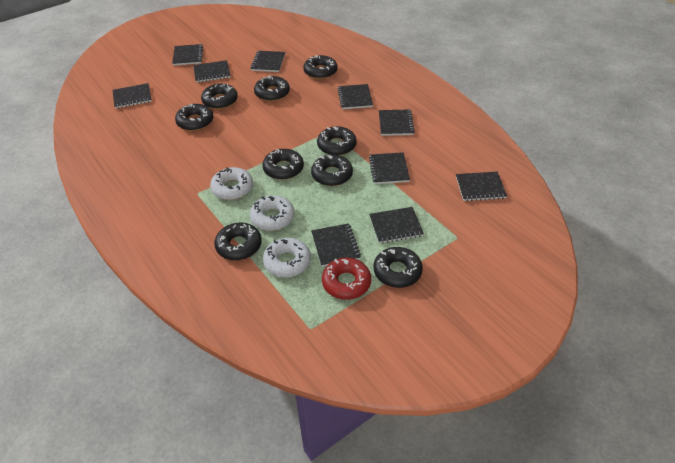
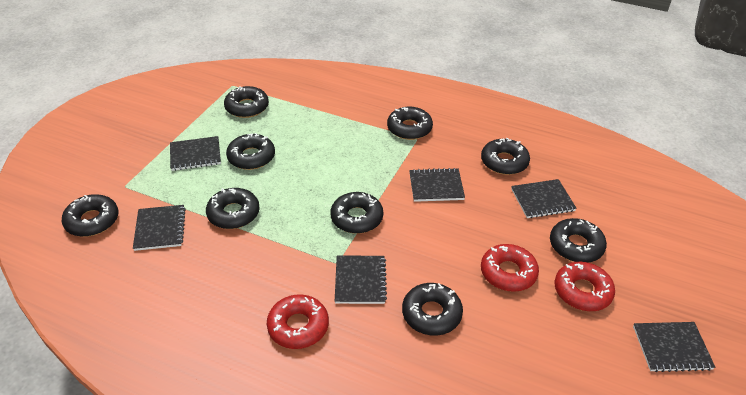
black notebook: [113,83,152,109] [172,44,203,66] [193,60,230,83] [250,51,285,72] [311,223,361,267] [338,84,373,109] [369,152,410,184] [369,207,424,243] [379,109,415,136] [456,171,507,201] = 10 -> [133,205,186,251] [170,136,221,171] [335,256,387,304] [409,168,465,202] [511,179,577,218] [633,322,715,372] = 6
red donut: [322,258,371,300] = 1 -> [267,294,329,349] [481,244,539,292] [555,262,615,311] = 3
white donut: [210,167,253,200] [250,195,294,231] [263,238,311,277] = 3 -> none = 0

